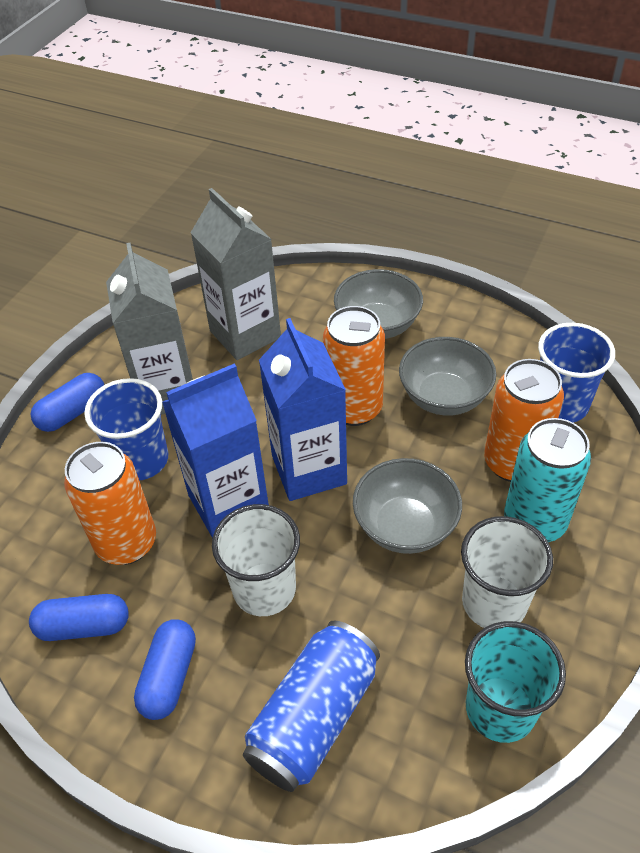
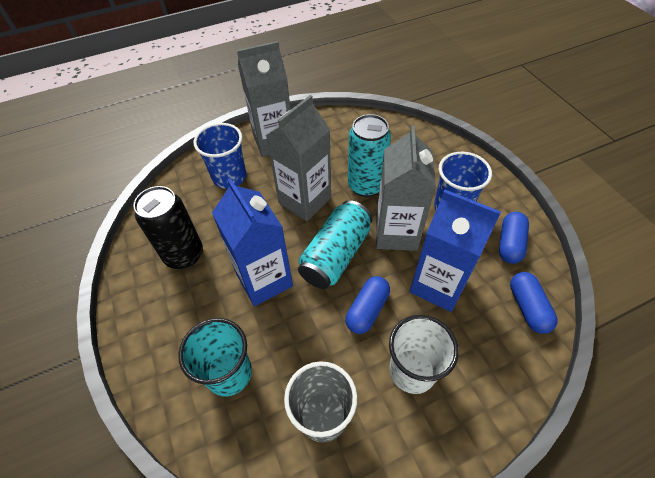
black can: none = 0 -> [133,186,203,269] = 1
blue can: [243,621,380,792] = 1 -> none = 0
grey bowl: [334,269,423,339] [353,458,462,554] [399,337,496,416] = 3 -> none = 0
grey carton: [106,243,193,415] [191,188,281,360] = 2 -> [237,41,291,157] [266,95,331,221] [376,125,436,251] = 3
grey cup: none = 0 -> [284,361,357,442] = 1
orange can: [64,442,156,565] [323,306,385,426] [484,359,564,482] = 3 -> none = 0
turquoise can: [504,418,591,542] = 1 -> [298,200,372,289] [348,114,391,197] = 2
white cup: [212,504,300,616] [461,516,553,628] = 2 -> [389,315,459,394] = 1

